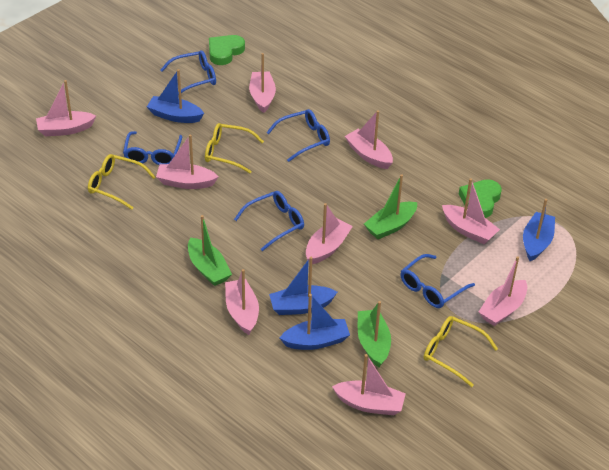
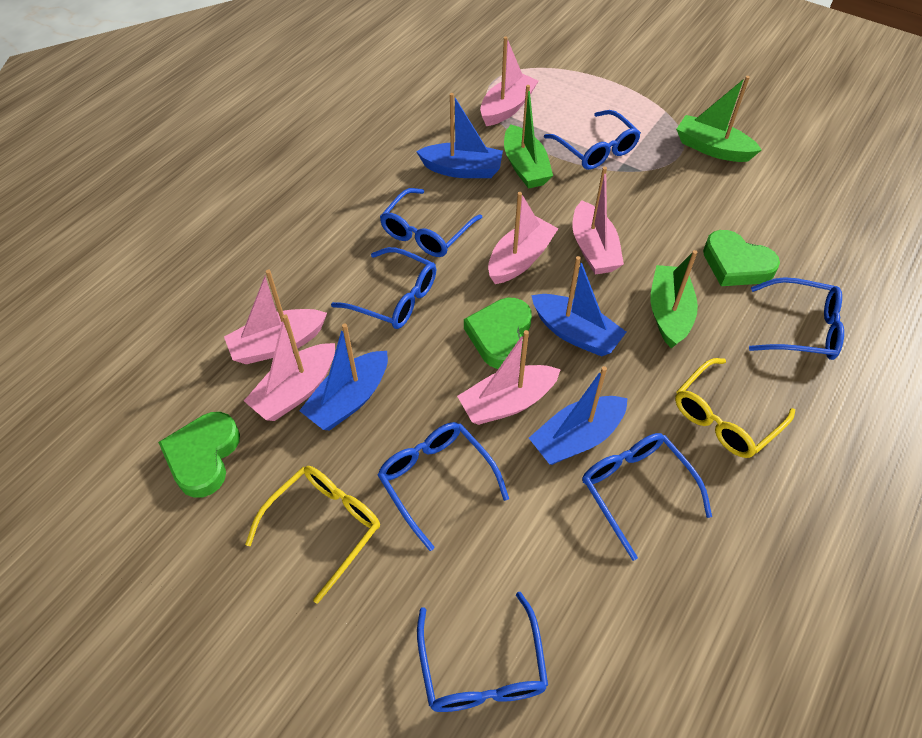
blue glasses: [123,131,182,165] [160,50,216,95] [234,191,304,251] [266,109,330,162] [401,254,475,308] = 5 -> [331,247,436,329] [378,422,509,551] [380,188,483,257] [417,592,548,712] [544,110,641,170] [582,433,712,561] [749,277,844,360] = 7
green heart: [209,35,245,65] [459,179,502,218] = 2 -> [158,412,240,498] [464,298,532,369] [703,230,780,286] = 3
pink boat: [36,80,96,136] [156,135,219,189] [225,269,259,335] [249,53,276,113] [306,203,353,264] [332,354,406,415] [345,110,393,169] [442,178,500,244] [478,256,527,326] = 9 -> [224,270,327,364] [244,315,335,421] [457,330,561,425] [480,36,538,126] [488,192,558,284] [573,167,624,275] = 6
yellow glasses: [88,154,155,210] [205,123,264,173] [424,316,498,387] = 3 -> [245,466,380,604] [675,358,795,458] = 2

